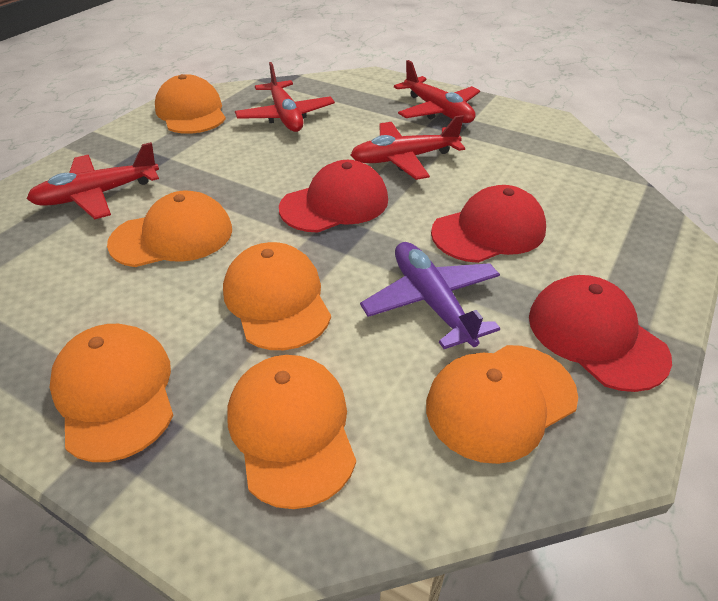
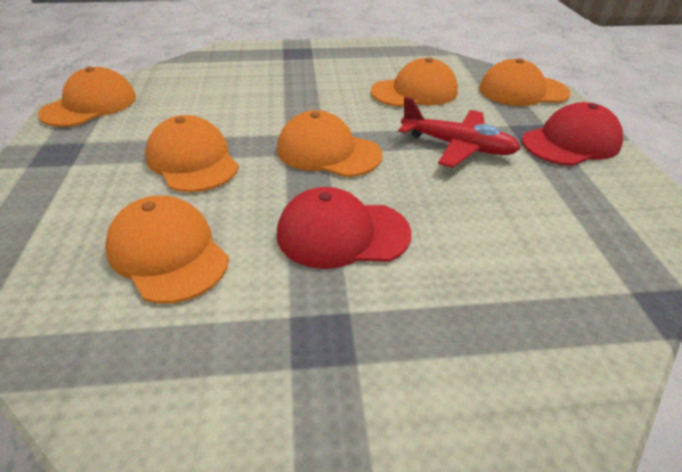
purple plane: [360,242,500,349] = 1 -> none = 0
red cap: [279,160,388,233] [431,185,546,263] [529,275,672,392] = 3 -> [277,187,411,269] [522,102,623,166] = 2
red plane: [27,142,159,219] [235,62,335,132] [351,115,465,180] [394,60,480,123] = 4 -> [398,97,521,168] = 1

